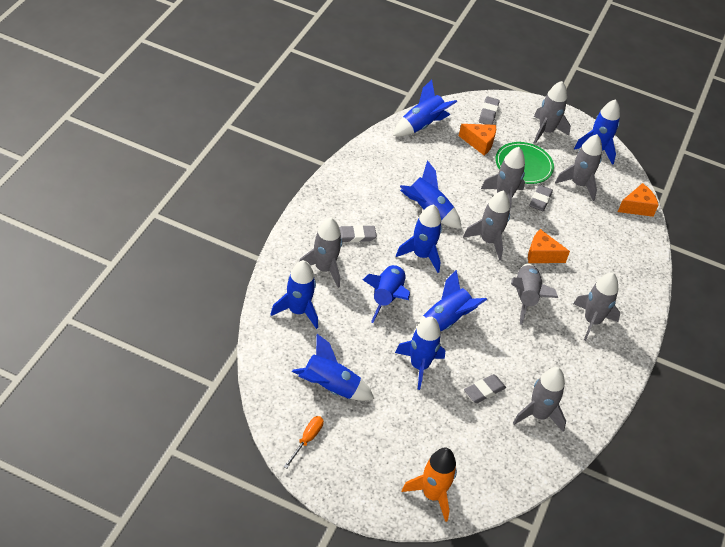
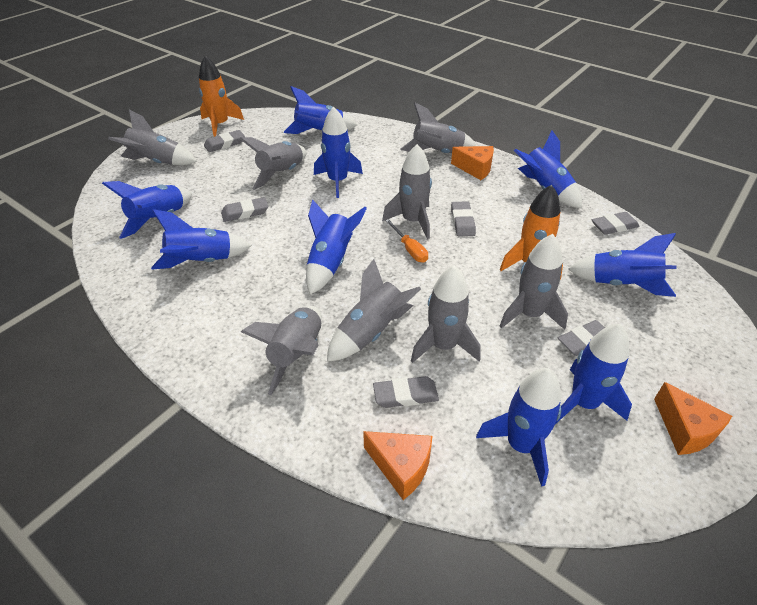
green plate: [495,142,554,184] = 1 -> none = 0
grey eraser: [339,225,377,242] [464,374,506,403] [479,96,500,125] [529,185,553,211] = 4 -> [204,130,245,152] [221,197,268,222] [373,376,439,408] [451,201,476,236] [558,320,605,356] [591,212,639,235] = 6
orange rocket: [402,448,457,522] = 1 -> [199,56,244,137] [500,185,563,280] = 2

